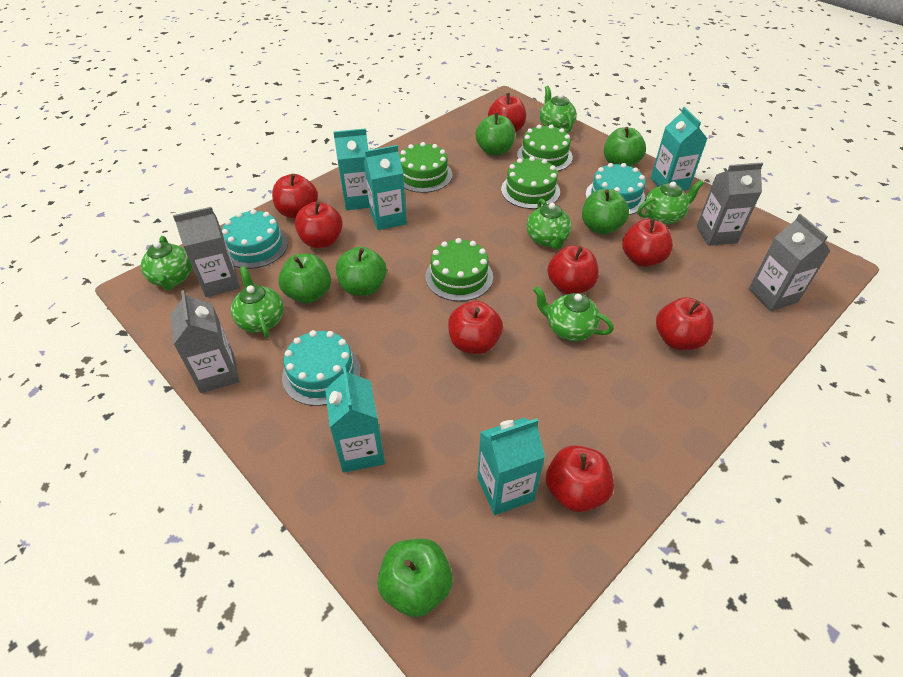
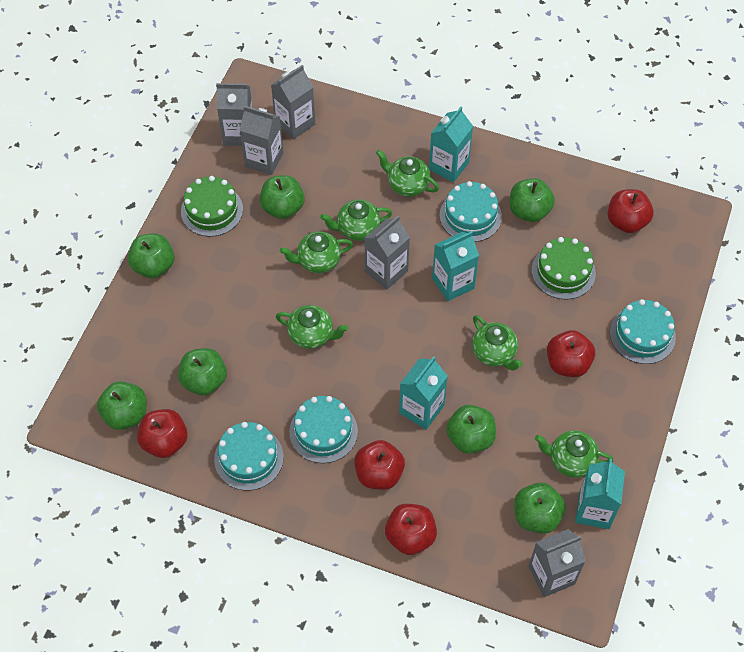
green apple: [278,254,331,303] [336,247,387,296] [377,539,453,617] [475,113,515,155] [582,189,629,235] [604,127,646,167] = 6 -> [97,381,147,430] [128,234,175,278] [178,348,227,396] [259,175,305,219] [446,405,496,454] [510,178,555,222] [514,483,566,534] = 7
green cake: [399,142,452,193] [425,238,493,301] [501,156,560,209] [517,124,573,171] = 4 -> [181,176,243,237] [532,237,596,300] = 2
grey carton: [170,290,239,393] [173,207,240,297] [696,163,763,246] [748,214,830,311] = 4 -> [216,83,252,146] [239,106,283,175] [271,65,315,140] [365,216,410,290] [529,529,586,597] = 5
red apple: [272,174,318,218] [295,202,343,248] [448,301,503,354] [488,93,526,133] [546,445,614,512] [547,245,599,294] [622,219,673,267] [656,297,714,350] = 8 -> [137,409,188,458] [354,440,405,490] [385,504,437,555] [547,330,595,377] [608,189,654,233] = 5
turquoise cake: [222,209,288,269] [282,330,361,406] [586,163,646,215] = 3 -> [214,422,284,491] [289,396,358,463] [440,181,502,242] [610,299,676,364] = 4
turquoise carton: [325,367,385,473] [333,128,370,210] [364,145,407,230] [477,418,545,515] [651,107,707,190] = 5 -> [399,356,448,430] [429,106,473,182] [432,231,479,301] [575,459,625,529] = 4

